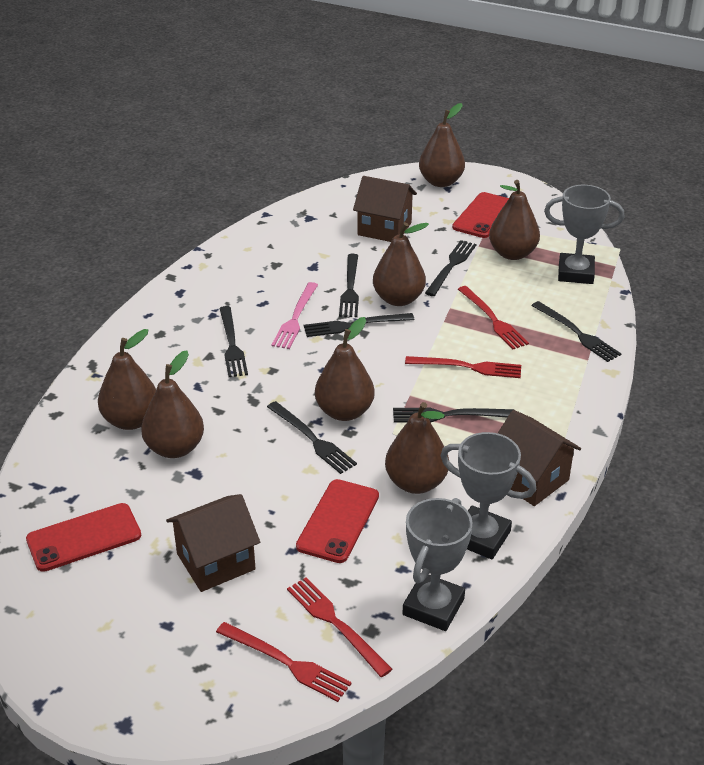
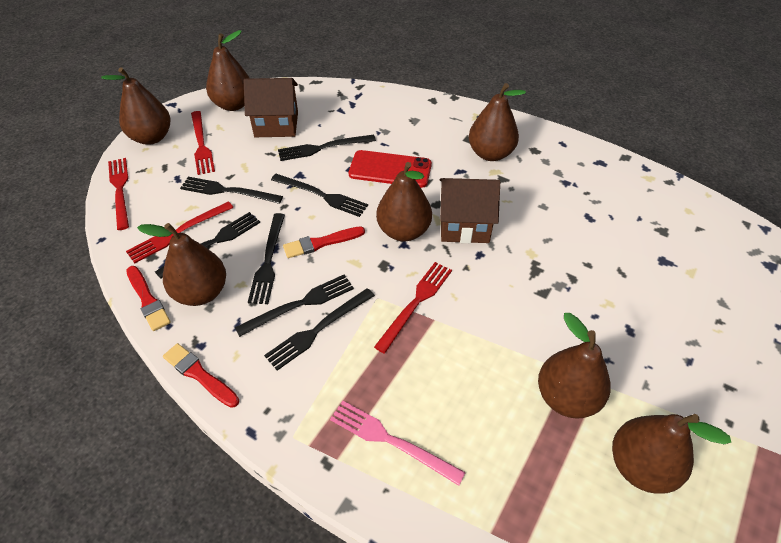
brown house: [166,494,260,592] [353,176,417,242] [498,410,581,506] = 3 -> [244,78,298,137] [440,178,500,243] = 2
grey trophy: [402,498,472,631] [440,432,536,559] [544,185,624,284] = 3 -> none = 0
red brush: none = 0 -> [126,266,171,331] [163,343,239,408] [283,226,365,258] = 3
red phone: [26,503,142,572] [296,479,379,563] [452,192,509,238] = 3 -> [349,150,432,188] = 1

